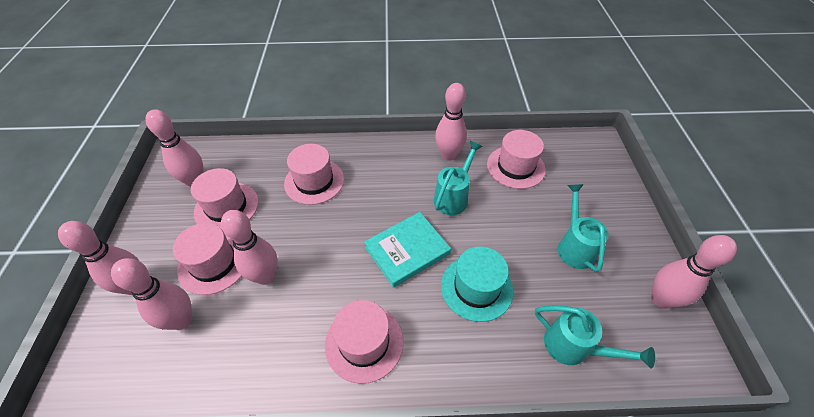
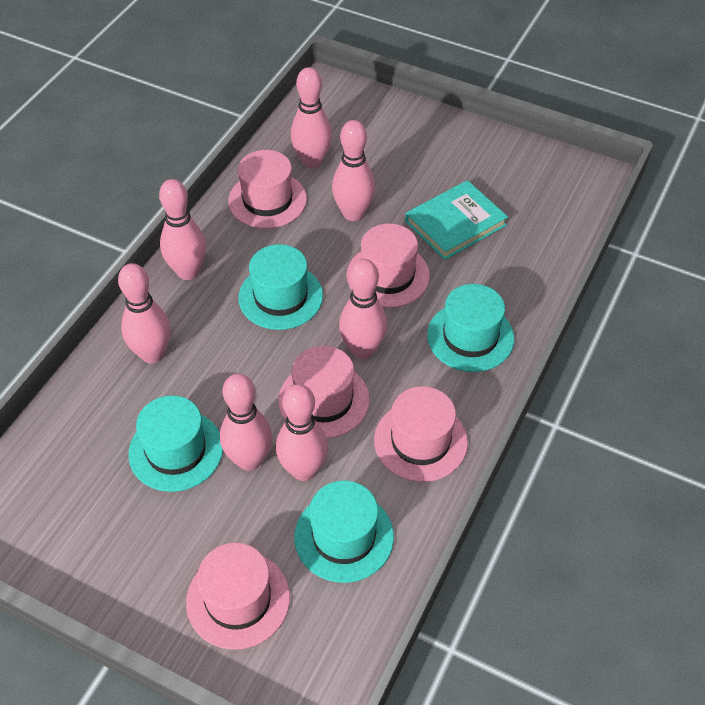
pink bowling pin: [58,221,139,295] [111,258,192,330] [145,109,204,187] [221,210,278,285] [435,83,467,161] [651,235,737,308] = 6 -> [118,263,171,363] [159,179,206,280] [220,373,272,471] [276,384,328,481] [291,67,332,168] [332,120,375,221] [339,259,387,359] = 7
turquoise hat: [441,246,513,322] = 1 -> [128,395,223,492] [238,244,323,330] [294,481,394,583] [427,284,514,372] = 4
turquoise watering can: [434,141,483,215] [535,305,655,369] [558,184,609,272] = 3 -> none = 0

